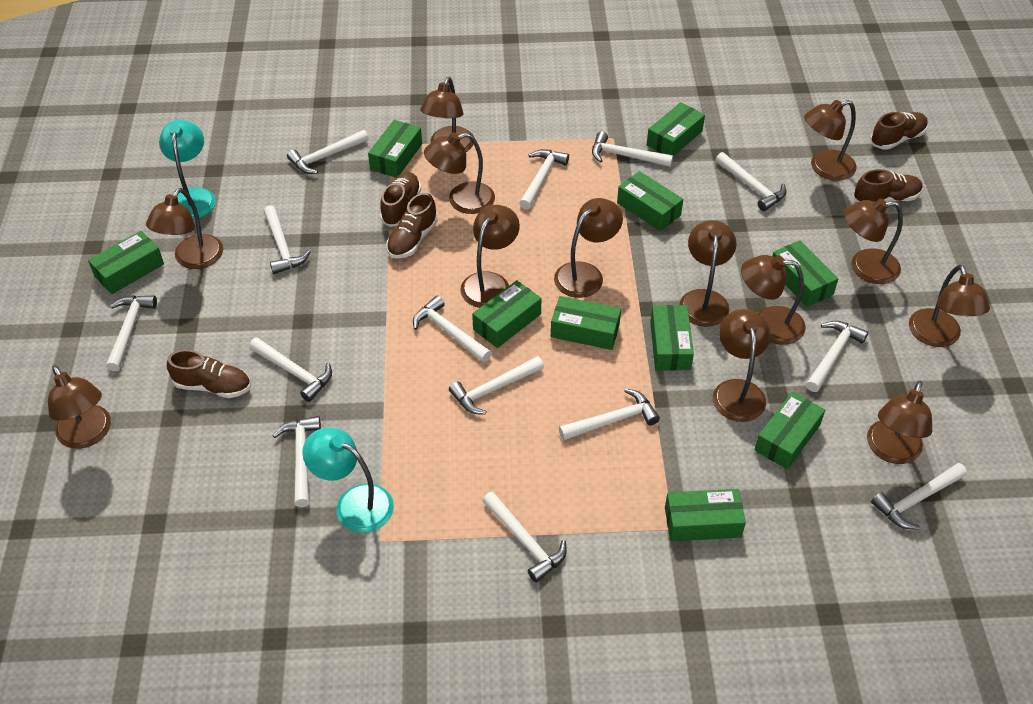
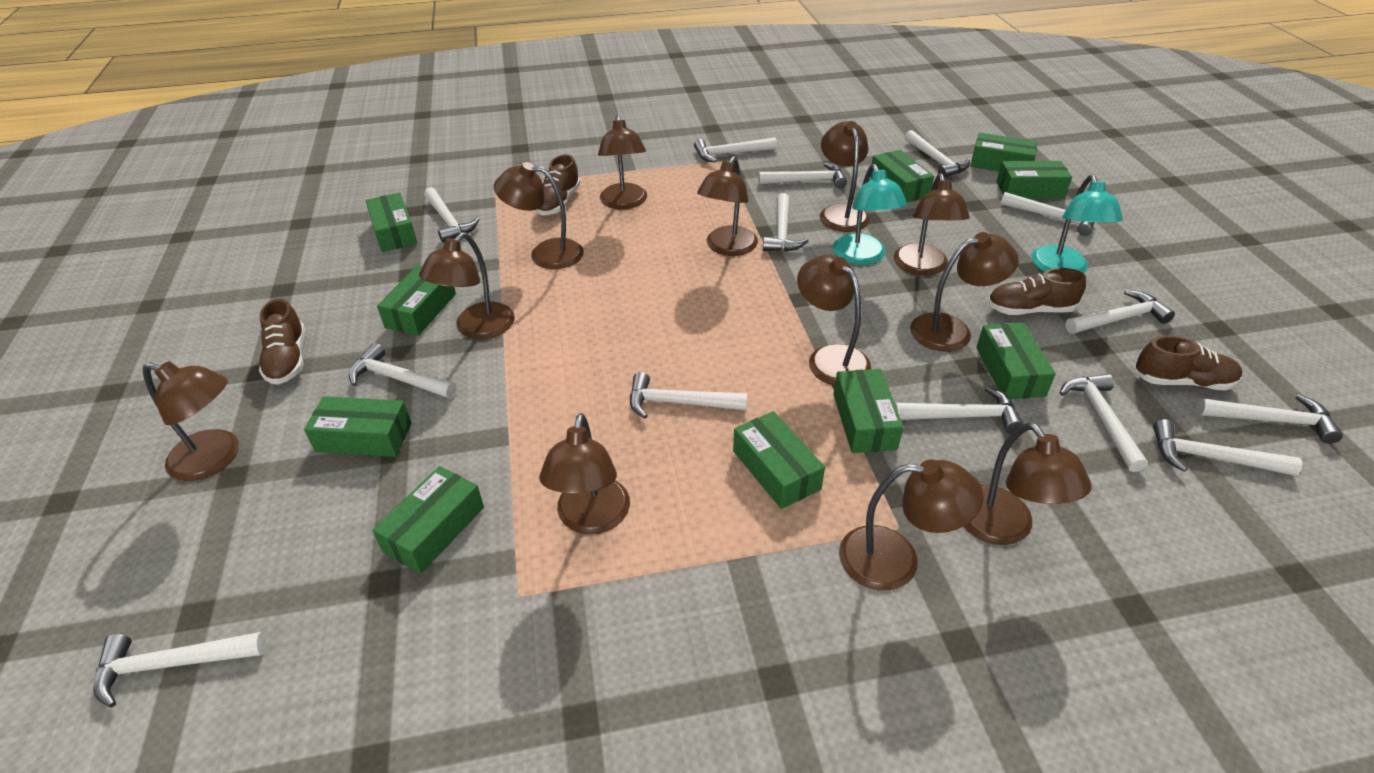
brown lamp: [48,365,111,449] [146,188,223,269] [420,77,474,152] [424,132,495,214] [460,205,520,308] [554,198,623,298] [679,220,737,327] [713,309,770,422] [741,255,806,345] [804,100,857,181] [844,199,903,284] [867,381,932,464] [909,265,990,347] = 13 -> [143,361,239,481] [419,232,515,339] [494,162,584,269] [539,413,630,535] [598,115,647,209] [697,156,758,256] [797,255,871,385] [820,121,870,232] [839,459,984,591] [894,173,970,276] [910,232,1019,352] [963,422,1092,545] = 12
brown shoe: [167,349,251,398] [380,172,421,227] [386,193,438,259] [854,169,923,202] [870,112,928,150] = 5 -> [259,299,305,385] [535,154,580,215] [987,268,1086,315] [1134,336,1242,390] = 4

